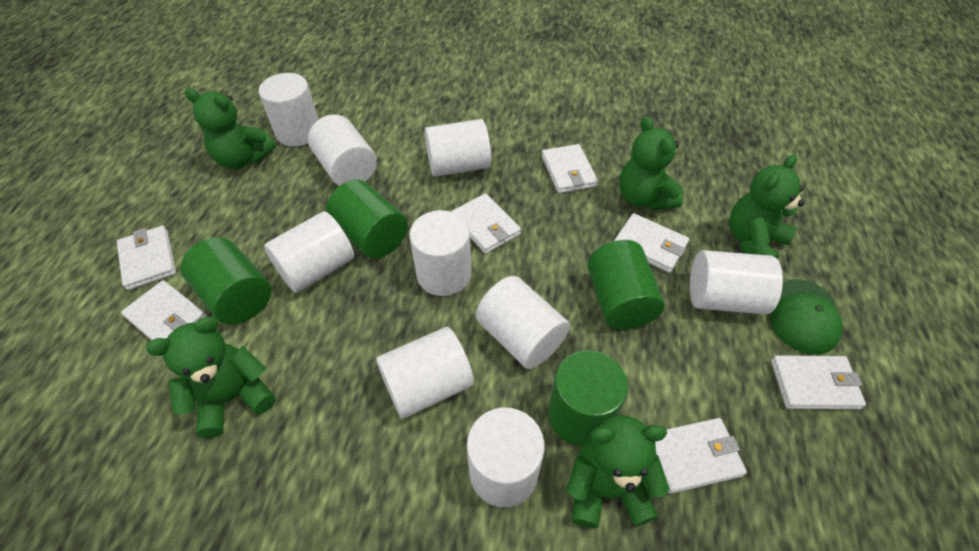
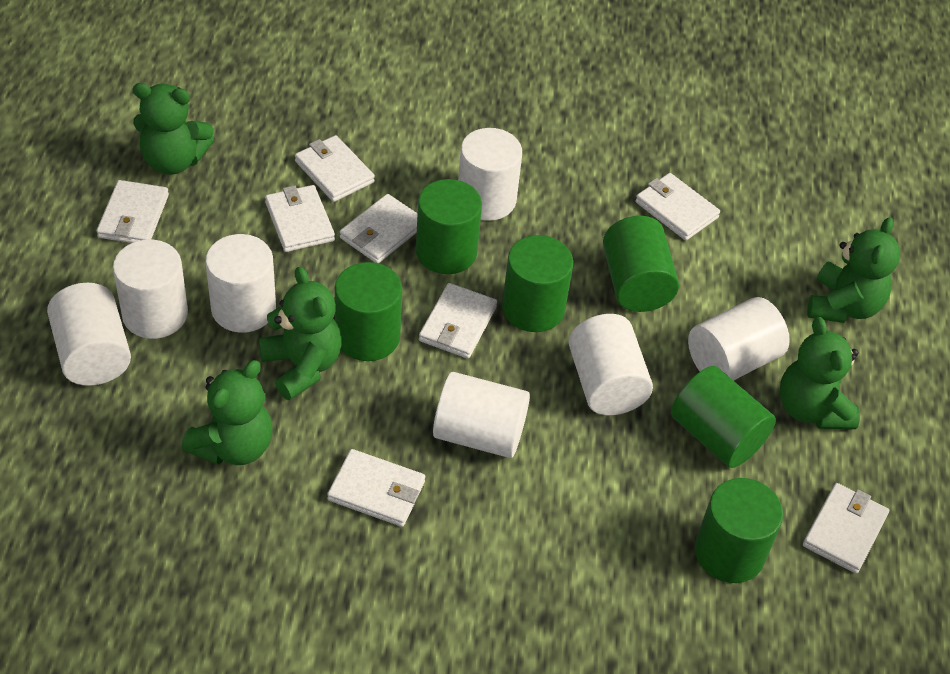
green cap: [770,279,843,355] = 1 -> none = 0
green cylinder: [181,238,271,324] [326,179,408,258] [548,350,628,446] [587,240,665,330] = 4 -> [335,262,402,361] [416,179,482,274] [502,235,573,332] [603,216,679,312] [671,366,776,468] [695,478,783,583] = 6
white cylinder: [259,73,319,147] [264,211,354,293] [308,115,377,186] [376,327,474,419] [409,210,472,296] [425,119,491,177] [467,408,545,507] [476,276,570,369] [690,250,783,314] = 9 -> [47,283,131,386] [113,239,188,339] [206,234,276,333] [433,372,530,458] [458,128,522,221] [569,314,653,415] [688,297,790,381] = 7
white wallet: [117,226,176,290] [121,280,207,340] [451,193,521,254] [542,144,598,193] [614,213,689,273] [655,418,747,494] [771,355,866,410] = 7 -> [96,180,169,243] [265,185,335,252] [295,135,375,202] [327,449,425,527] [340,194,418,263] [419,283,497,359] [635,173,720,241] [803,483,889,574] = 8

